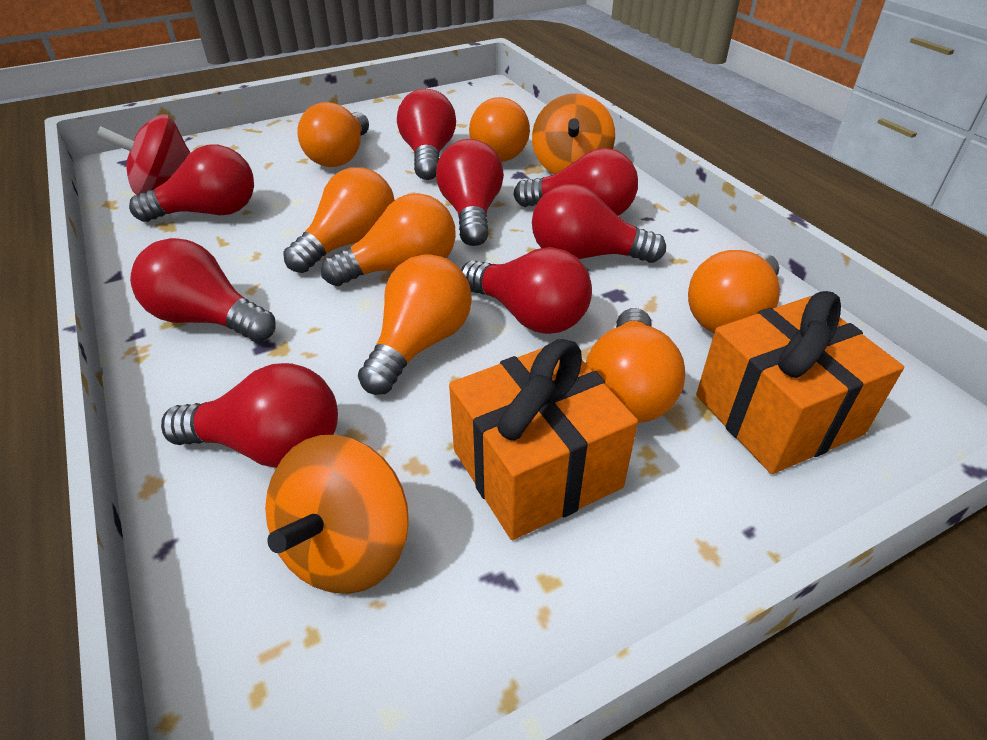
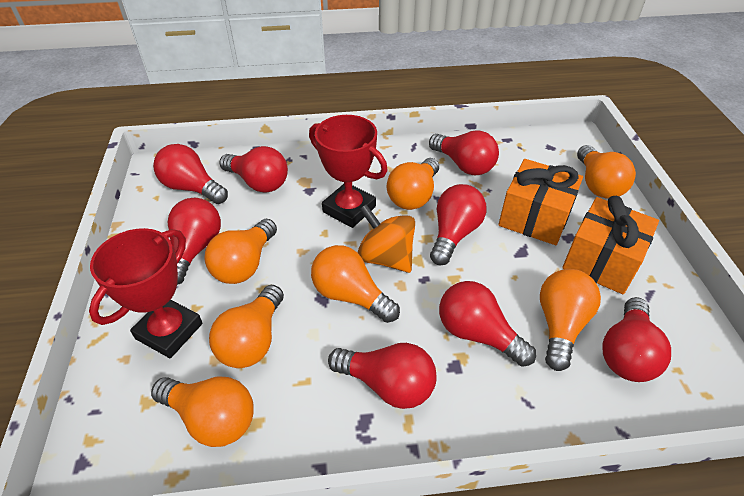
orange spinning top: [265,435,409,594] [532,93,615,174] = 2 -> [358,204,415,273] = 1
red spinning top: [96,114,191,195] = 1 -> none = 0
red trophy: none = 0 -> [89,228,203,358] [309,115,388,228] = 2

